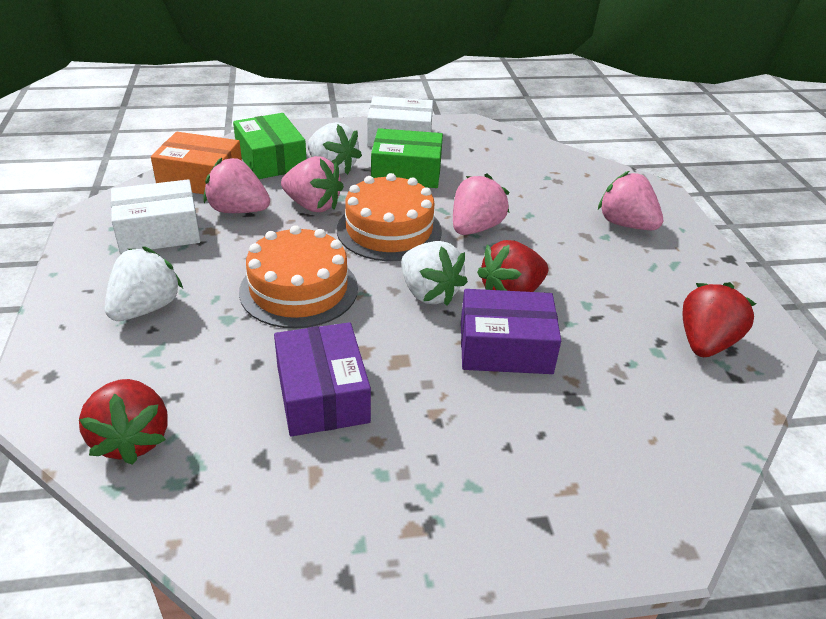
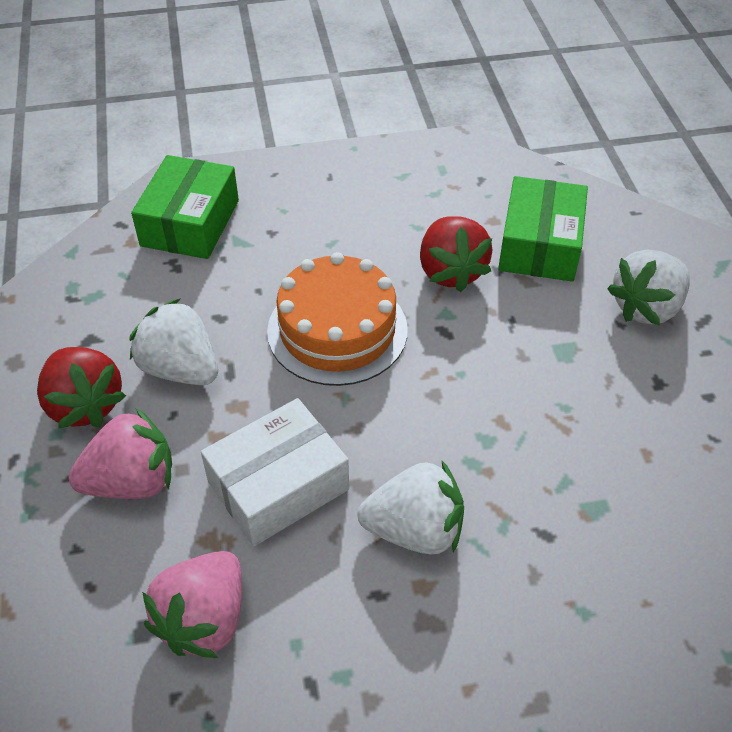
orange box: [151,132,242,194] = 1 -> none = 0
orange cake: [239,225,358,329] [337,173,442,261] = 2 -> [267,252,408,386] = 1
pink strawberry: [204,158,270,213] [281,156,344,212] [453,173,509,235] [598,171,663,230] = 4 -> [69,408,172,499] [142,551,242,658] = 2
purple box: [274,322,371,436] [461,289,561,374] = 2 -> none = 0
red strawberry: [79,379,168,465] [477,240,548,292] [682,282,756,357] = 3 -> [37,347,126,429] [420,216,492,292] = 2
white box: [111,179,200,254] [367,96,433,147] = 2 -> [201,398,349,546] = 1

